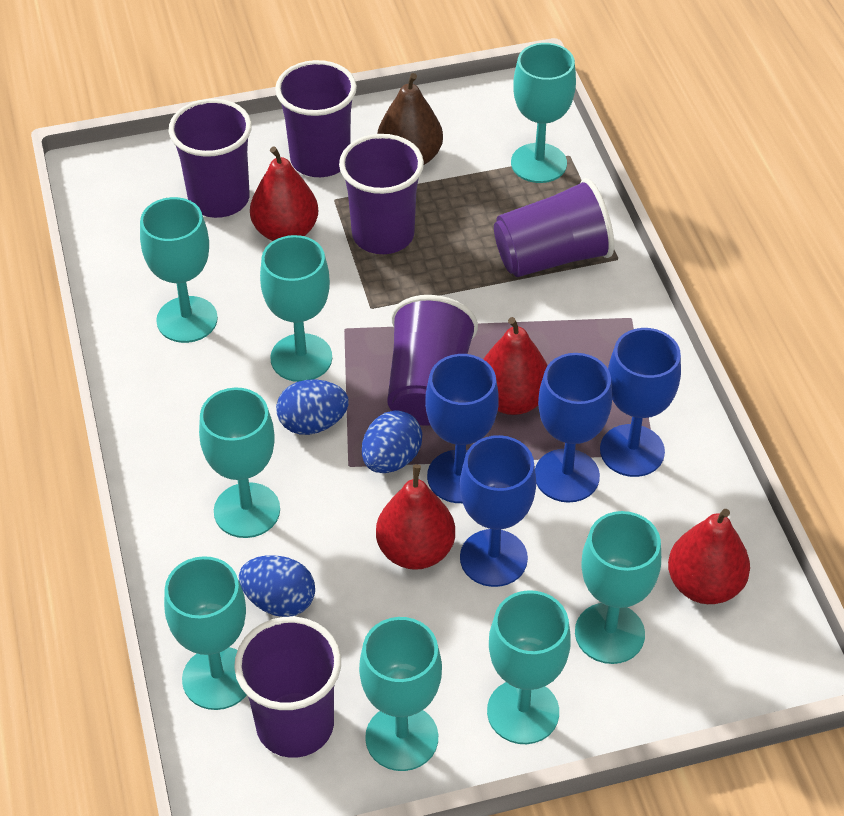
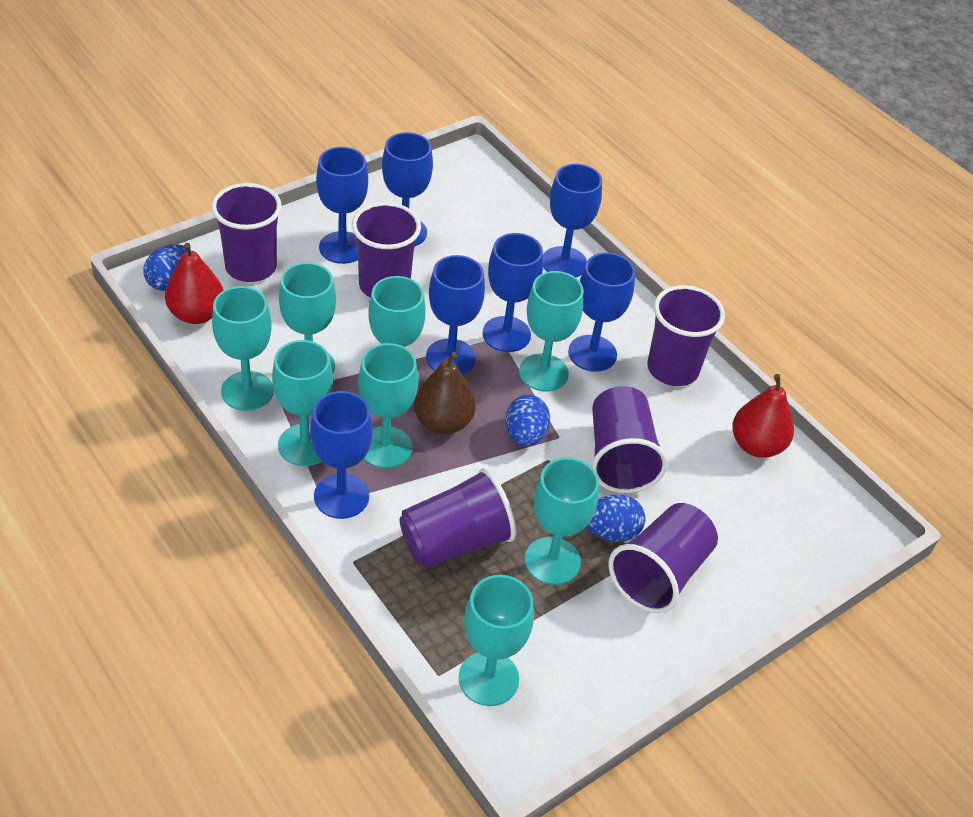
blue goblet: [425,354,499,503] [460,435,536,587] [535,353,612,503] [600,328,681,477] = 4 -> [310,391,373,519] [316,147,368,264] [382,132,433,246] [426,255,485,374] [482,233,543,352] [543,164,602,277] [568,253,635,372] = 7
red pear: [250,146,318,241] [376,464,455,570] [483,317,548,415] [668,509,750,604] = 4 -> [165,243,224,324] [732,374,794,458] = 2

